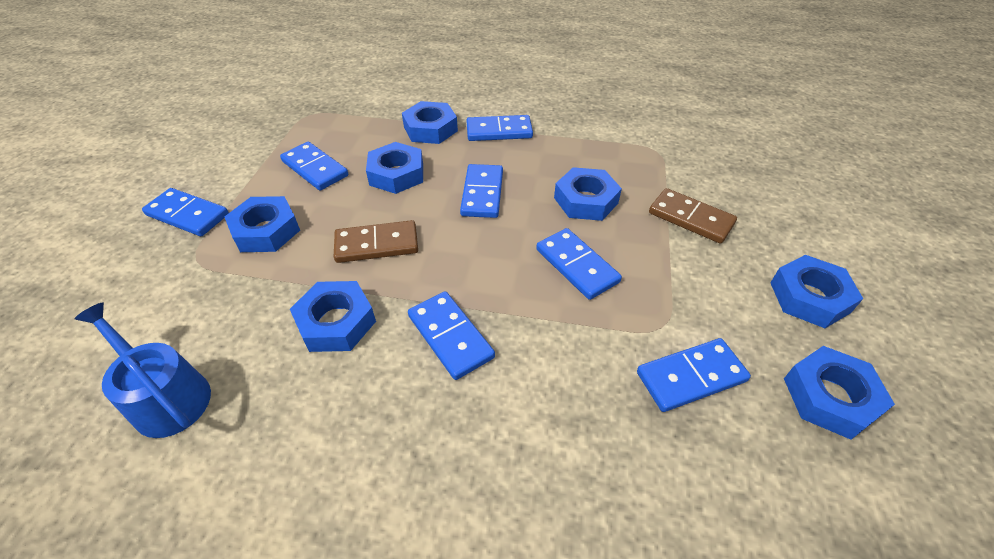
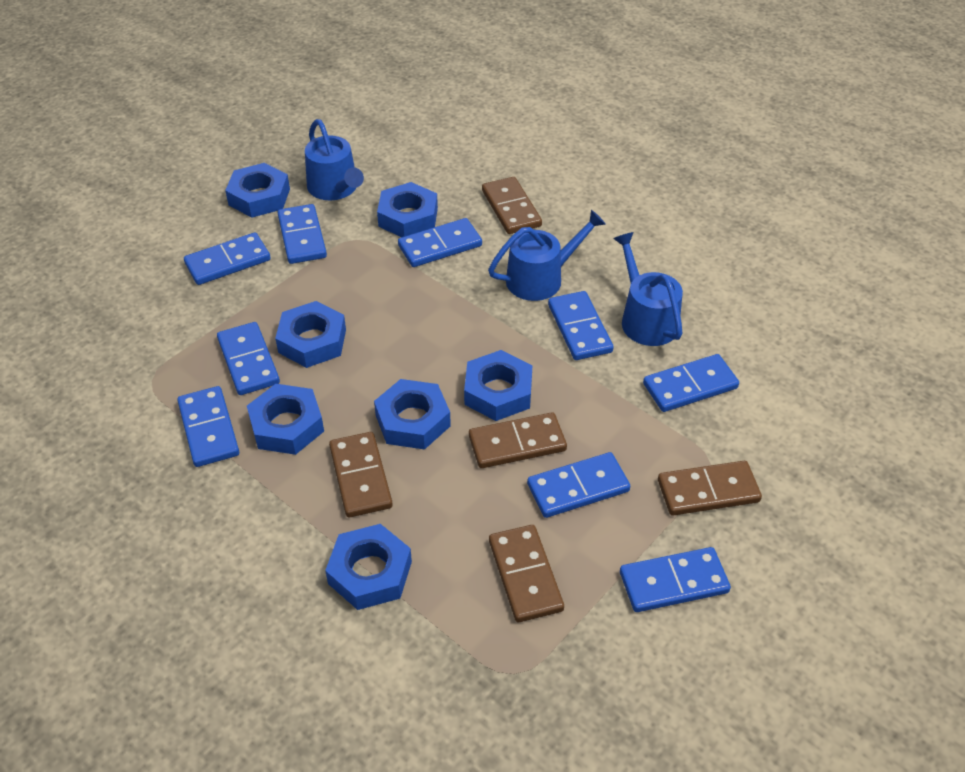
blue domino: [142,188,229,236] [280,142,348,190] [408,291,495,380] [460,164,503,218] [466,115,533,141] [536,228,622,300] [637,338,751,412] = 7 -> [178,386,239,467] [184,232,270,285] [217,322,280,395] [278,204,327,264] [398,218,482,267] [527,452,630,518] [548,291,614,360] [620,547,731,612] [643,354,739,412] = 9
blue watering can: [75,302,211,438] = 1 -> [305,119,364,200] [488,210,606,301] [613,232,683,346] = 3
brown domino: [334,220,418,263] [649,188,737,244] = 2 -> [329,432,393,517] [469,412,567,468] [482,177,542,234] [489,525,564,622] [658,461,762,516] = 5

